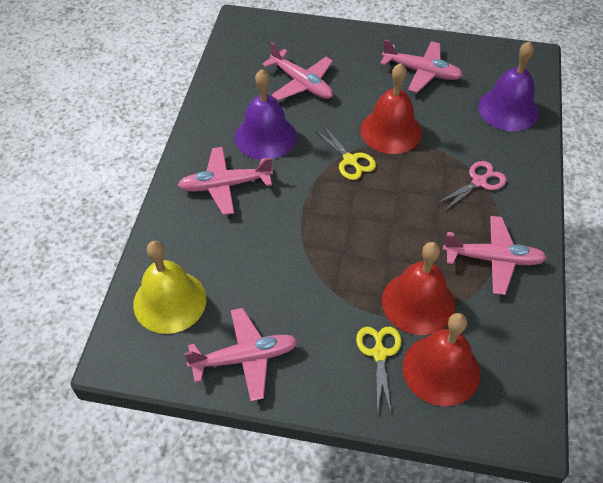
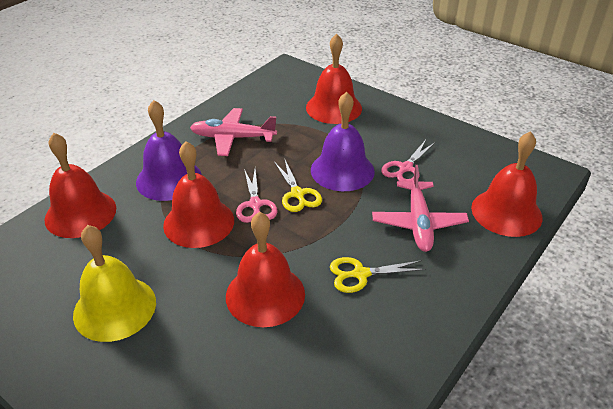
pink plane: [178,147,273,215] [184,308,298,401] [262,42,333,101] [380,39,463,93] [443,216,547,295] = 5 -> [190,108,277,156] [372,165,469,252] = 2
pink scissors: [436,161,507,211] = 1 -> [236,169,277,223] [381,140,435,181] = 2
red bell: [360,63,422,154] [382,242,455,335] [402,313,480,406] = 3 -> [45,133,116,238] [163,141,234,248] [226,212,305,327] [306,34,362,124] [471,131,543,237] = 5

